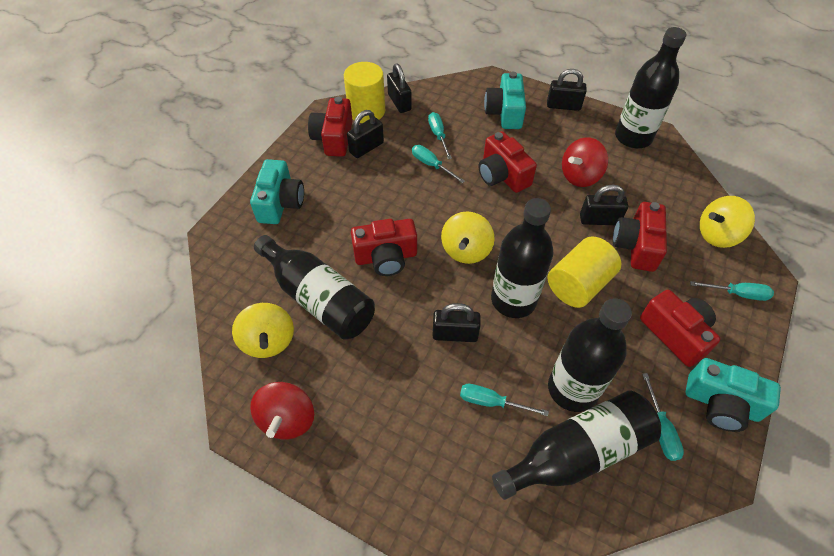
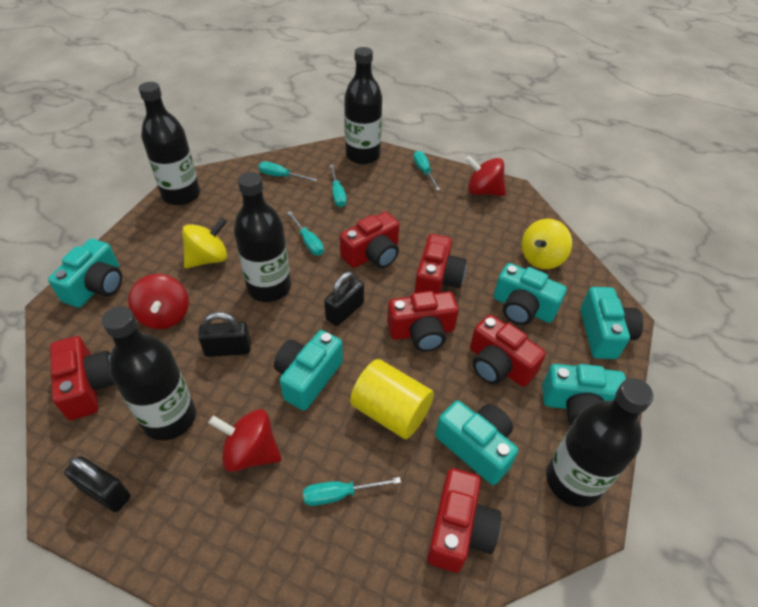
black padlock: [347,110,384,158] [387,63,412,113] [432,303,481,342] [547,69,587,111] [580,185,628,225] = 5 -> [64,456,130,512] [198,312,251,357] [324,271,364,326] = 3
red camera: [308,97,353,157] [351,219,417,276] [478,131,537,193] [613,202,667,272] [640,290,720,367] = 5 -> [50,336,115,420] [340,212,399,268] [387,291,459,352] [415,234,467,293] [427,468,501,573] [470,315,546,387] = 6
red spinning top: [250,382,314,439] [562,137,608,187] = 2 -> [128,274,189,329] [208,409,281,472] [465,156,506,196] = 3
turquoise camera: [250,159,304,224] [484,72,526,129] [686,358,781,432] = 3 -> [48,239,122,308] [274,330,343,410] [435,400,518,485] [494,263,567,325] [542,364,626,426] [580,287,643,359] = 6
yellow cylinder: [344,62,385,123] [548,236,621,308] = 2 -> [350,359,434,439] = 1
yellow spinning top: [232,303,294,358] [441,211,495,264] [700,196,755,248] = 3 -> [182,218,227,268] [522,219,572,269] = 2

